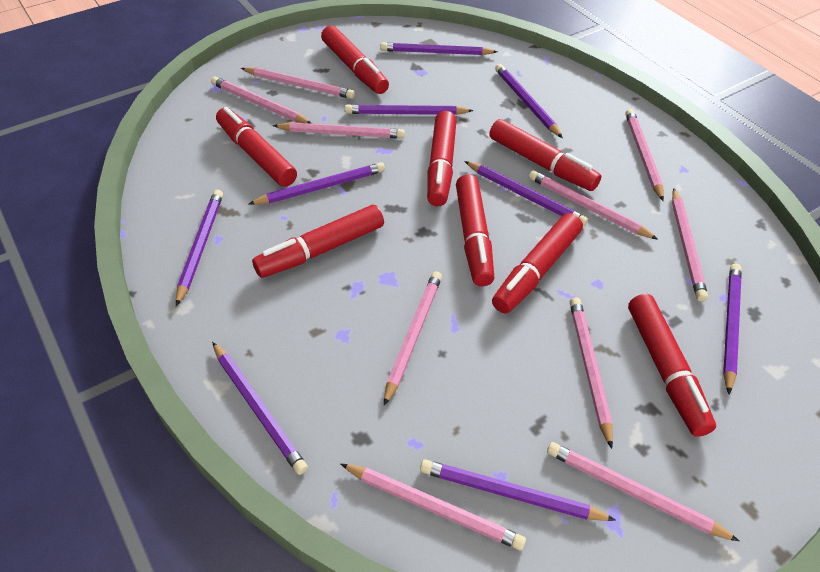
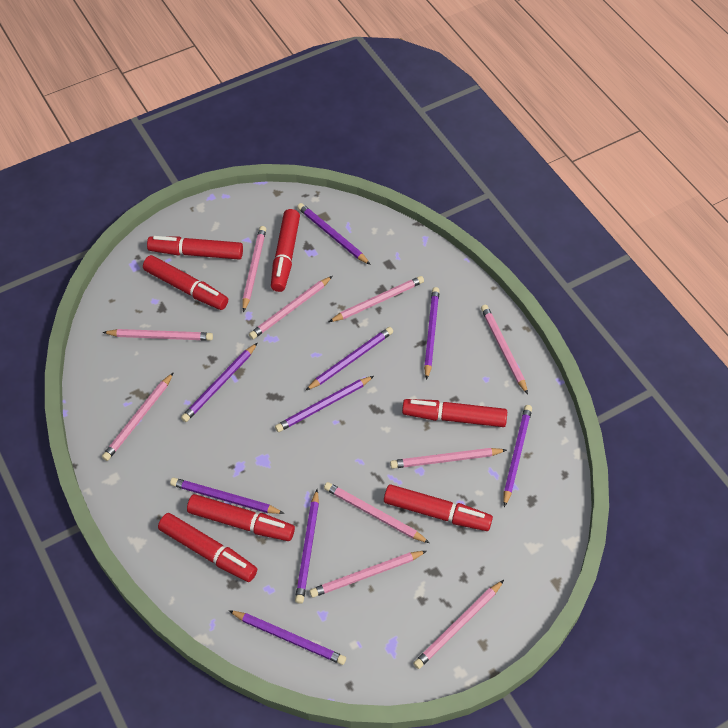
red marker: [216,107,297,187] [252,205,384,278] [321,25,389,94] [427,111,456,206] [456,174,494,286] [489,119,601,191] [492,213,583,314] [628,294,716,437] = 8 -> [143,255,228,310] [147,236,243,260] [158,513,257,582] [187,494,295,541] [271,209,300,292] [384,484,493,531] [402,399,507,427] = 7

